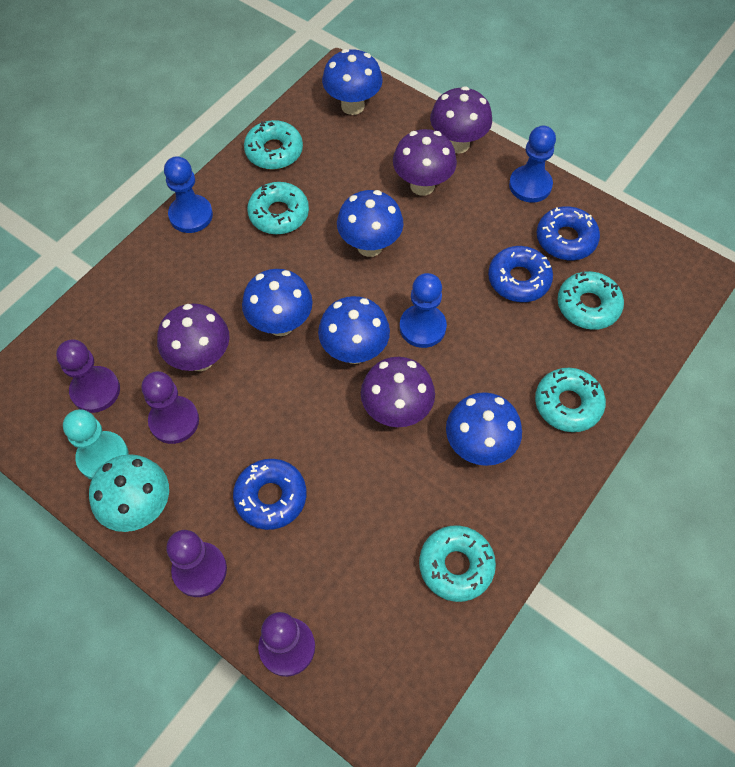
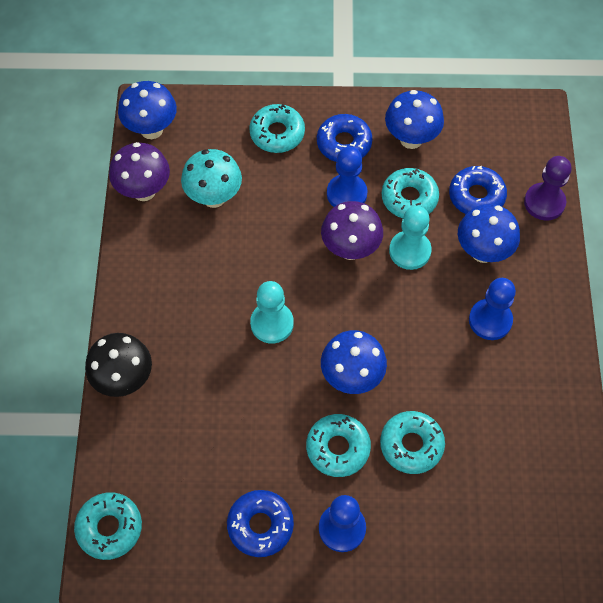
black mushroom: none = 0 -> [85,333,152,397] = 1
blue mushroom: [242,269,313,336] [318,296,390,364] [322,49,383,115] [337,190,404,257] [446,392,522,466] = 5 -> [118,81,177,139] [321,330,387,394] [385,90,444,149] [458,204,520,263] = 4
purple mushroom: [157,303,230,371] [361,357,435,427] [393,129,457,196] [430,86,492,154] = 4 -> [109,142,170,201] [321,201,383,260] = 2
purple pawn: [56,339,120,413] [142,371,199,444] [166,530,227,597] [258,612,315,677] = 4 -> [524,156,572,220] = 1
turquoise pawn: [63,409,129,480] = 1 -> [250,281,294,344] [389,206,432,270] = 2

